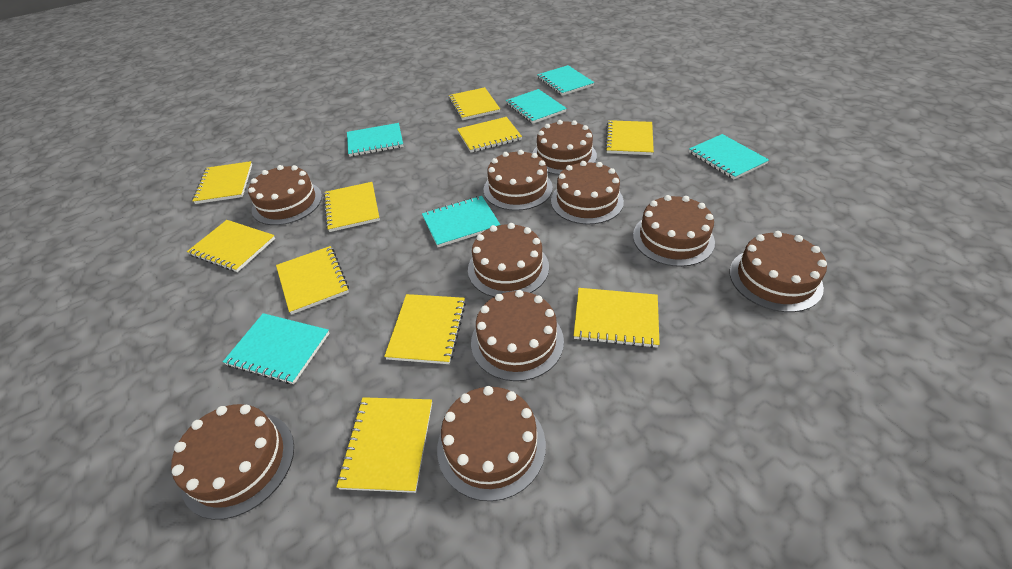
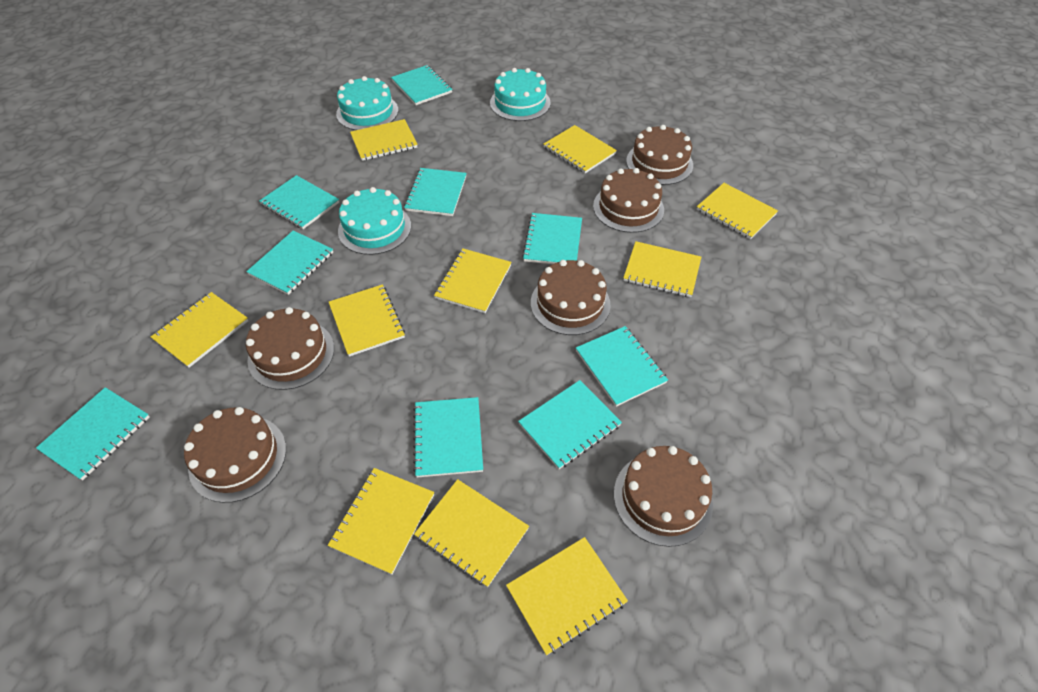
brown cake: [171,404,294,520] [248,165,322,225] [437,386,546,501] [468,223,549,297] [471,290,564,381] [484,150,553,211] [532,120,597,175] [551,161,624,224] [633,195,715,267] [729,231,827,312] = 10 -> [184,407,286,503] [246,307,334,390] [531,260,611,335] [593,168,664,233] [614,446,713,547] [626,125,693,185] = 6
turquoise cake: none = 0 -> [336,76,398,130] [338,187,411,255] [490,68,551,121] = 3
turquoise notebook: [223,313,330,384] [347,123,403,157] [422,196,501,247] [506,89,567,124] [537,65,594,96] [689,134,769,179] = 6 -> [36,387,150,480] [246,231,333,295] [259,175,339,229] [391,65,452,105] [404,168,467,216] [413,397,483,478] [518,380,622,469] [522,213,582,264] [576,326,668,407] = 9

